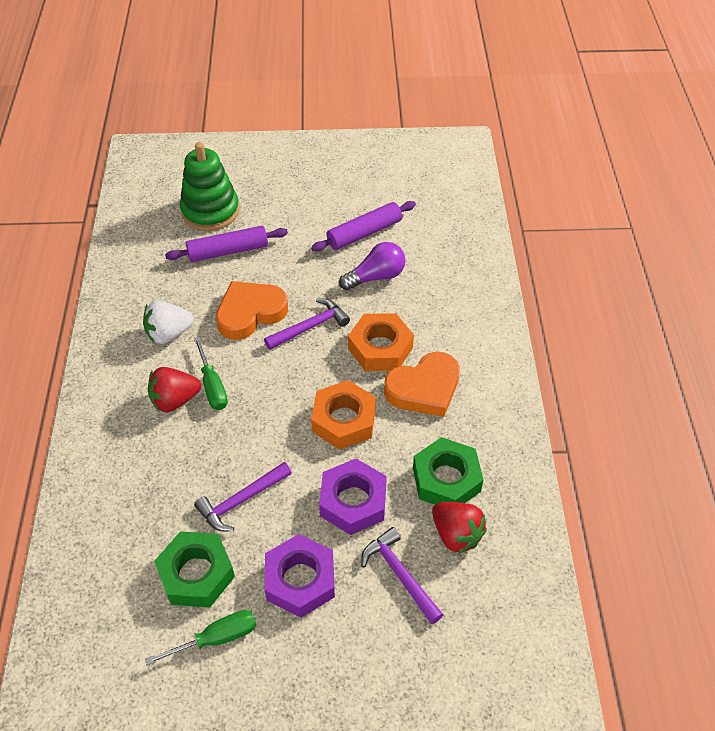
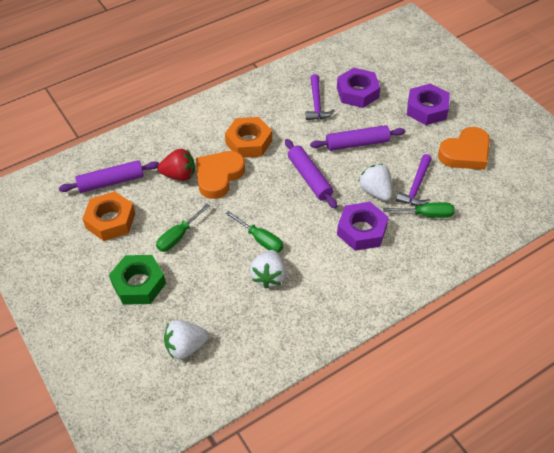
green nut: [154,531,235,607] [413,437,483,505] = 2 -> [109,255,166,305] = 1
green screwdriver: [145,610,256,666] [194,337,228,410] = 2 -> [156,204,210,252] [225,211,283,253] [383,202,455,218] = 3
green stacking toy: [180,142,239,231] = 1 -> none = 0
purple hammer: [194,462,292,531] [264,299,350,350] [361,527,443,624] = 3 -> [306,74,335,120] [396,154,432,206] = 2
purple light bulb: [339,242,405,291] = 1 -> none = 0
purple nut: [265,534,335,618] [319,459,387,535] = 2 -> [337,68,381,108] [337,202,389,251] [407,84,450,125] = 3
purple rolling pin: [165,226,288,262] [311,201,416,252] = 2 -> [59,160,159,193] [285,139,337,209] [310,125,405,151] = 3
red strawberry: [148,367,201,412] [432,502,487,554] = 2 -> [157,149,195,181] = 1
white strawberry: [143,301,194,344] = 1 -> [164,320,209,359] [250,250,286,289] [358,164,392,201] = 3

